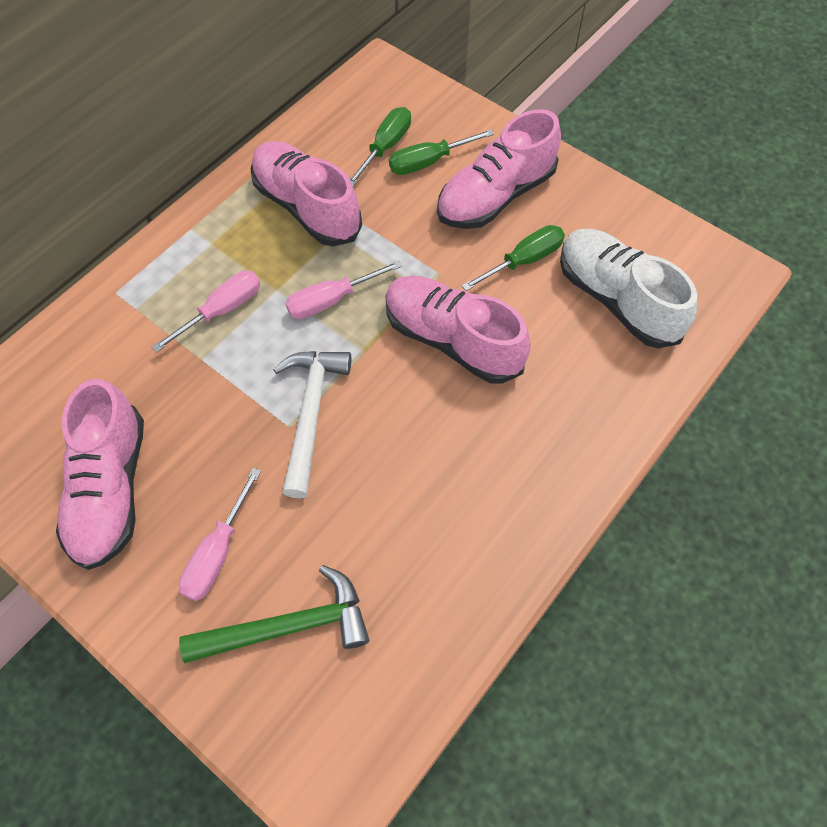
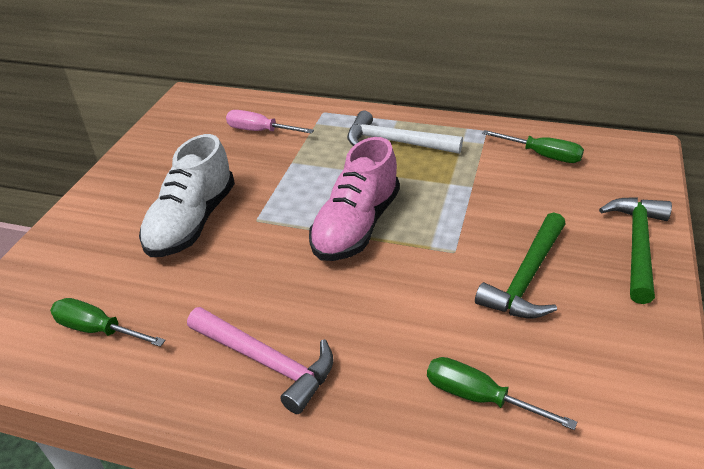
green hammer: [179,565,369,663] = 1 -> [475,212,566,319] [599,197,672,304] = 2
pink hammer: none = 0 -> [187,307,334,414] = 1
pink screwdriver: [152,271,260,352] [179,468,261,601] [285,260,402,319] = 3 -> [226,110,314,134] = 1
pink shoe: [56,378,144,570] [251,141,362,246] [385,276,531,384] [437,109,561,229] = 4 -> [309,137,400,261] = 1

